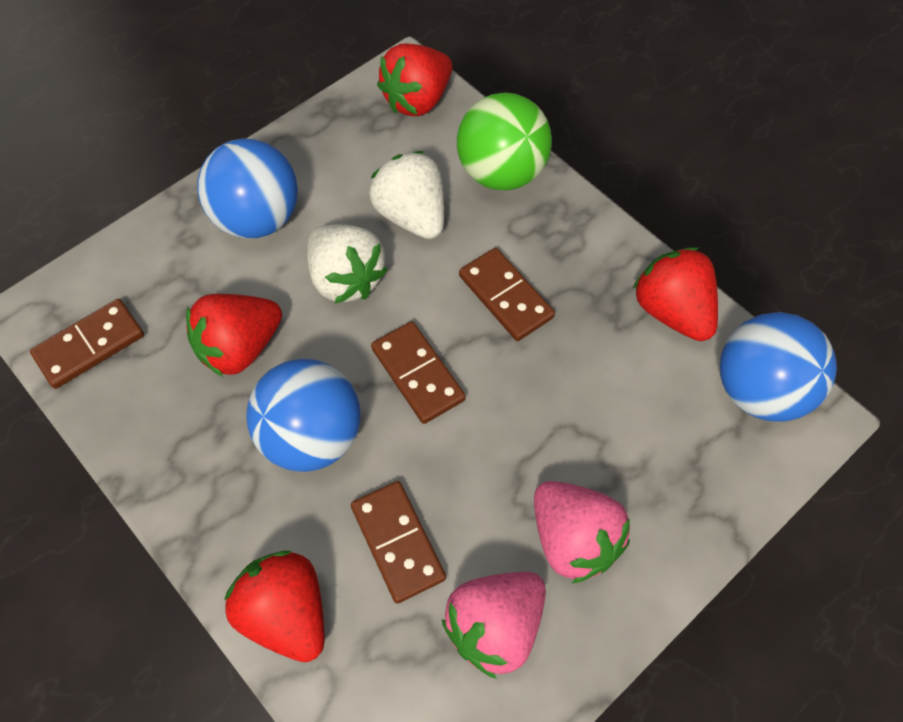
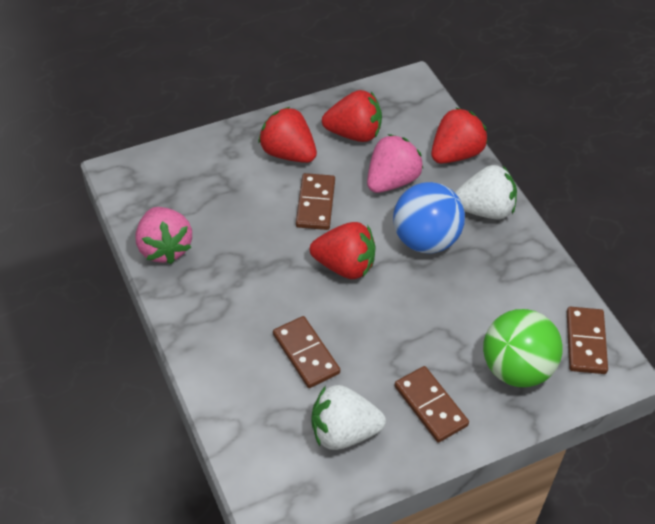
blue ball: [197,138,298,239] [246,359,361,472] [720,312,837,422] = 3 -> [393,182,465,253] = 1

